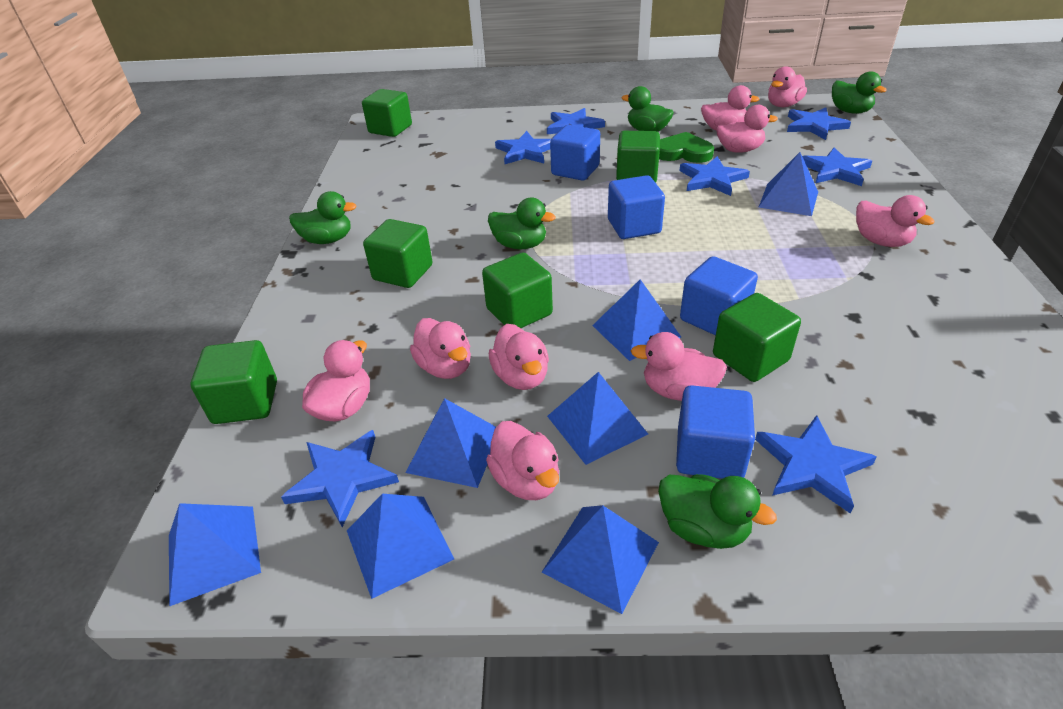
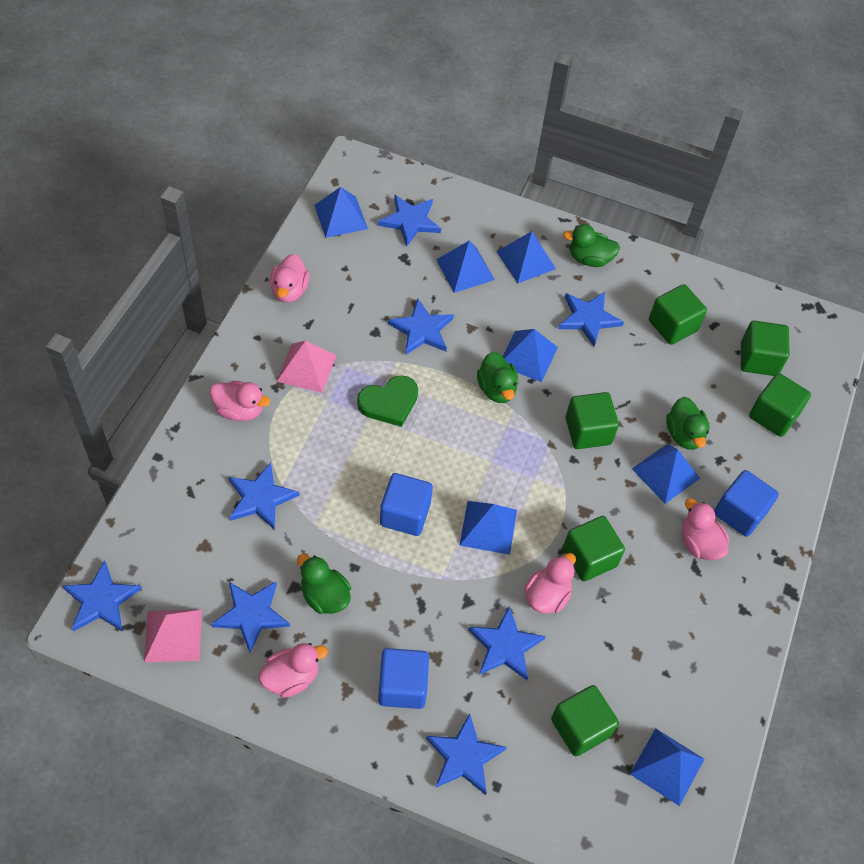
blue cube: [550,125,600,181] [608,175,665,239] [676,385,755,479] [680,256,758,336] = 4 -> [378,648,429,709] [380,473,433,536] [714,470,779,537] = 3
blue star: [281,430,399,527] [495,131,551,164] [547,108,605,134] [679,156,750,196] [755,415,877,514] [787,108,851,140] [802,147,872,186] = 7 -> [63,560,142,632] [211,582,290,653] [228,462,299,530] [378,195,441,246] [388,298,454,355] [426,713,507,795] [468,606,546,680] [558,292,624,347] = 8
green duck: [289,191,357,244] [488,198,556,249] [622,86,674,132] [658,474,777,549] [832,71,887,114] = 5 -> [297,554,351,614] [477,352,518,403] [563,224,620,267] [666,397,710,450] = 4
pink duck: [302,340,370,421] [410,318,471,379] [486,421,559,500] [489,324,549,390] [631,332,727,401] [701,85,759,130] [716,105,778,153] [768,66,807,107] [856,195,935,247] = 9 -> [210,381,270,421] [258,643,328,698] [270,254,310,303] [524,553,576,614] [682,498,729,560] = 5
pink pyramid: none = 0 -> [144,610,202,662] [277,341,336,393] = 2

